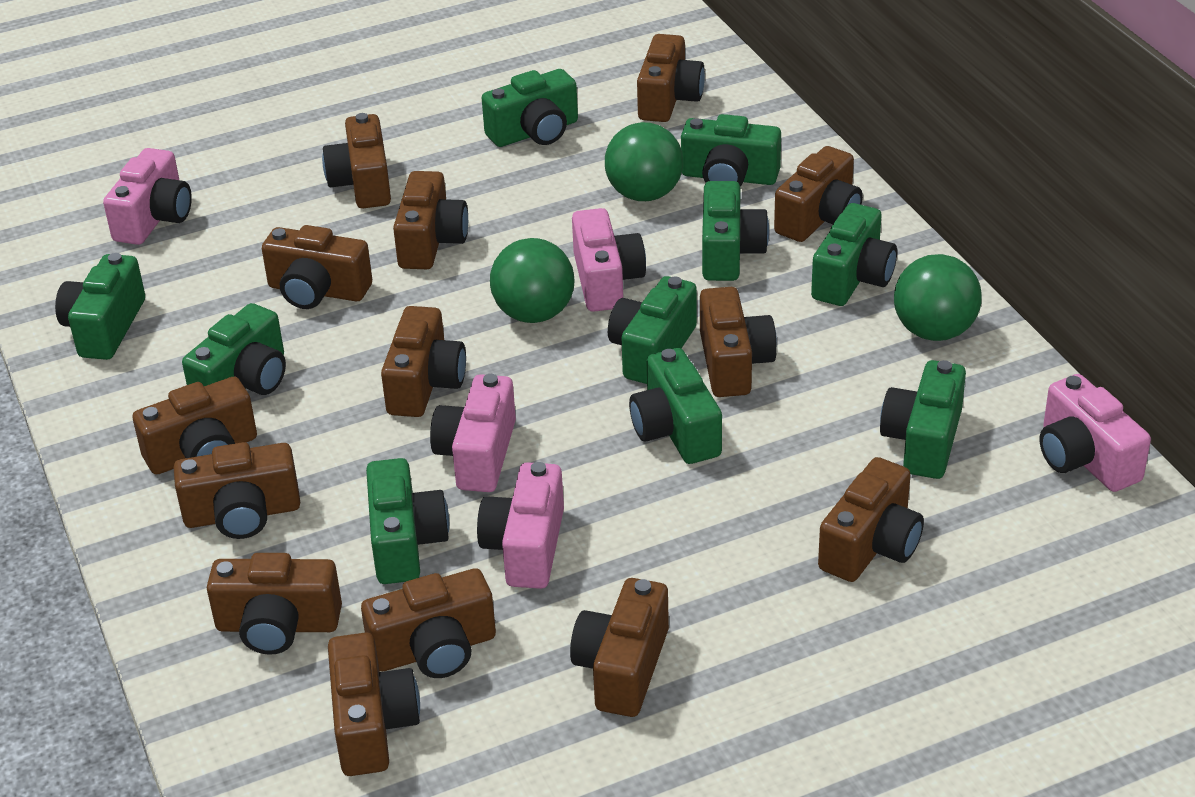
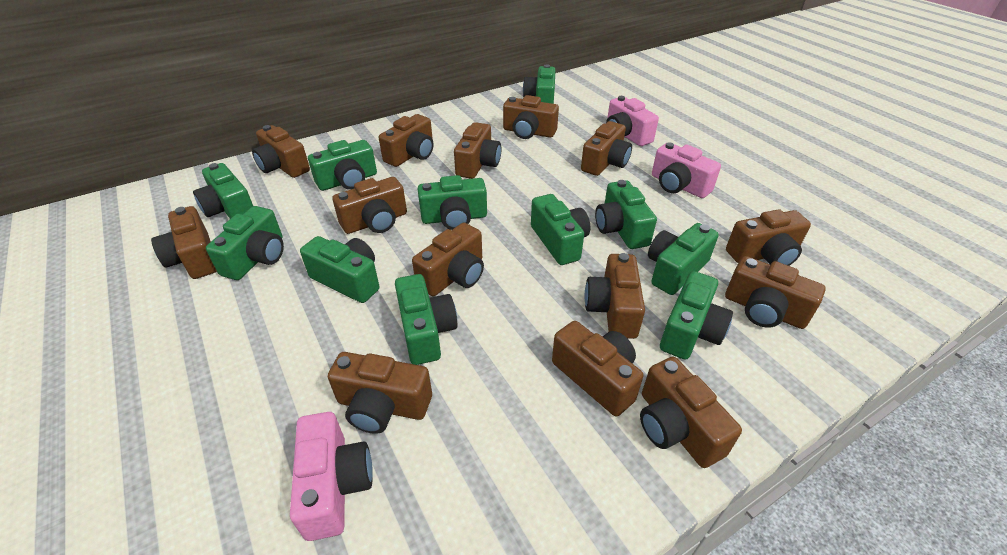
green ball: [490,238,575,323] [605,122,683,201] [894,254,981,341] = 3 -> none = 0
green camera: [55,253,145,360] [182,303,286,395] [366,458,449,584] [482,69,578,147] [608,276,697,384] [629,348,722,464] [681,114,781,187] [702,181,769,281] [811,203,897,306] [880,360,966,479] = 10 -> [193,163,253,219] [206,206,284,280] [300,236,379,303] [308,140,377,191] [395,274,458,365] [417,175,487,230] [523,64,555,104] [531,194,590,265] [595,180,657,249] [648,223,719,295] [660,271,733,360] = 11
pink camera: [103,148,192,245] [430,374,516,492] [477,462,564,589] [572,208,646,312] [1040,374,1151,492] = 5 -> [290,412,373,541] [606,96,659,146] [652,142,721,198] = 3

